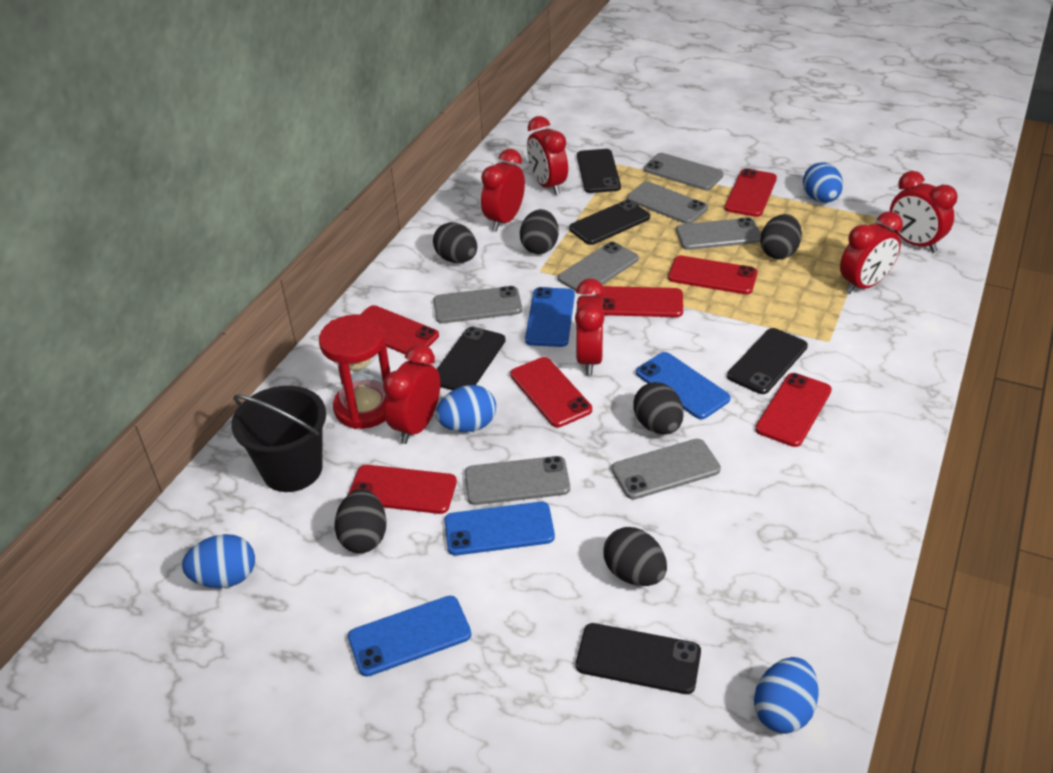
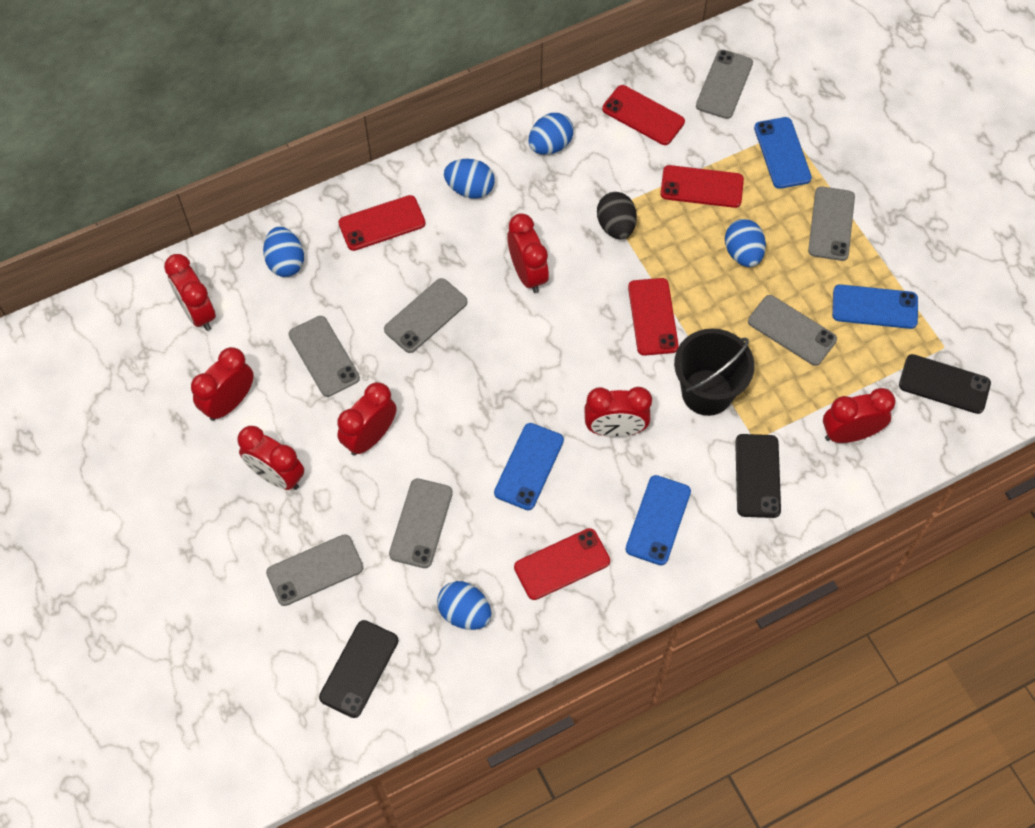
black egg: [334,489,387,553] [433,222,477,263] [520,209,559,254] [603,527,667,586] [633,382,684,435] [760,214,802,259] = 6 -> [597,192,637,239] = 1
black phone: [437,327,506,390] [569,200,650,245] [576,623,701,694] [577,149,621,193] [727,328,808,394] = 5 -> [319,620,398,718] [735,434,781,518] [899,354,991,414] = 3
blue egg: [182,534,255,588] [436,385,496,432] [754,657,819,734] [803,163,843,203] = 4 -> [263,227,304,277] [437,581,491,630] [444,159,495,199] [528,113,574,155] [725,219,766,267] = 5
red clock: [383,344,440,444] [481,149,525,231] [527,116,568,195] [575,278,605,375] [840,211,903,294] [890,171,958,253] = 6 -> [164,254,216,331] [191,347,254,421] [238,426,304,490] [337,382,397,456] [507,213,549,293] [584,387,652,437] [823,388,896,443] = 7
red hourglass: [319,314,390,429] = 1 -> none = 0
red phone: [348,465,457,514] [360,305,439,354] [510,357,592,427] [596,286,683,317] [668,256,758,294] [724,168,777,217] [755,373,832,447] = 7 -> [338,195,426,251] [514,528,610,600] [602,85,685,145] [628,278,679,356] [660,165,744,208] = 5

